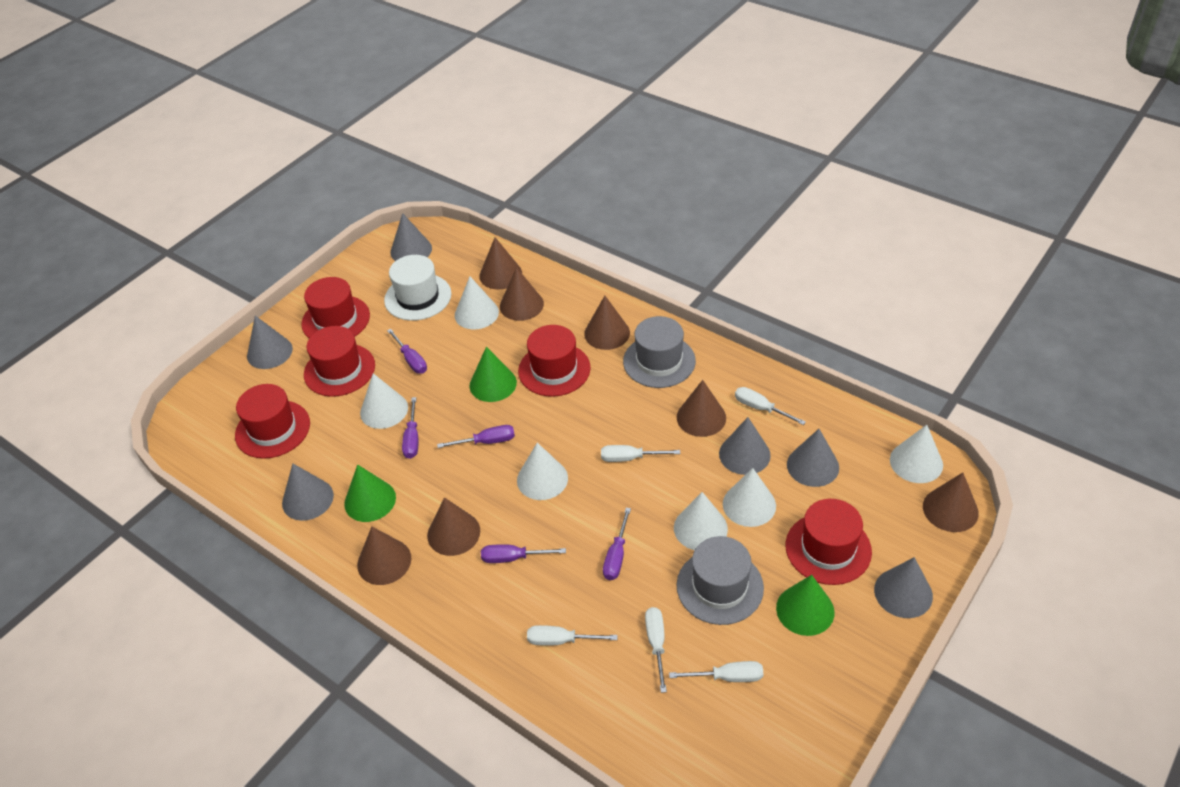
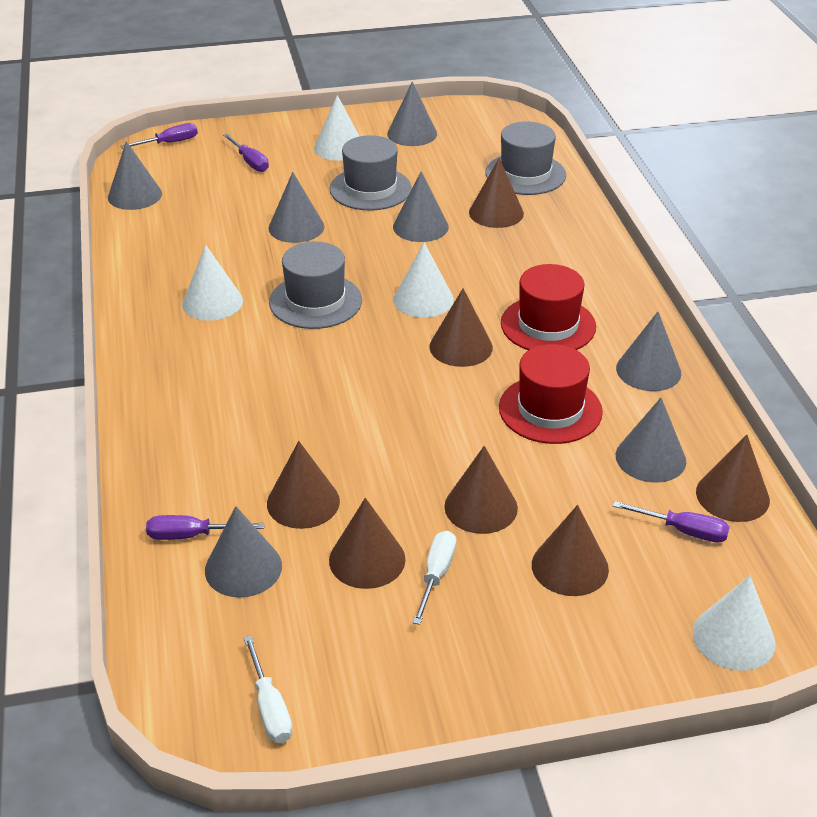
green cone: [344,465,396,522] [470,347,517,402] [776,575,835,636] = 3 -> none = 0
grey cone: [247,316,293,369] [282,464,334,521] [390,213,432,261] [719,417,771,475] [787,429,839,487] [874,557,933,618] = 6 -> [108,141,162,210] [205,506,282,598] [269,172,324,243] [387,82,437,146] [393,171,449,242] [616,312,681,391] [616,398,686,483] = 7
grey hat: [623,316,696,388] [677,536,764,625] = 2 -> [269,242,362,329] [329,135,412,210] [485,121,566,195] = 3
purple screwdriver: [387,329,427,374] [402,397,418,459] [437,425,515,448] [481,544,566,563] [603,508,631,580] = 5 -> [120,123,198,148] [146,515,265,540] [223,134,269,172] [613,501,730,543] = 4
red hat: [235,384,310,459] [301,277,370,338] [304,326,375,397] [518,325,591,397] [785,499,872,585] = 5 -> [499,344,603,444] [501,264,596,350] = 2
white cone: [360,373,408,429] [455,276,499,330] [517,443,568,500] [674,492,728,550] [723,468,776,527] [890,425,943,483] = 6 -> [182,245,243,321] [314,95,359,161] [393,242,454,318] [693,576,776,671] = 4
white hat: [384,255,451,321] = 1 -> none = 0
white screwdriver: [527,625,618,646] [601,445,680,462] [645,607,667,693] [669,661,763,682] [735,387,806,425] = 5 -> [244,636,293,743] [412,531,456,625] = 2

